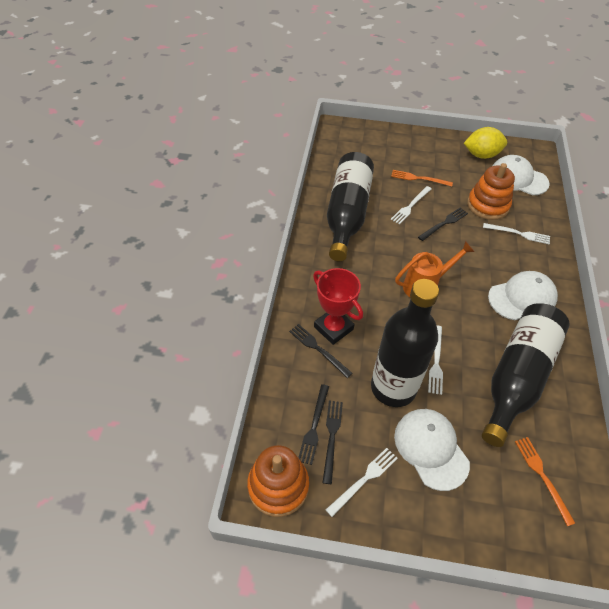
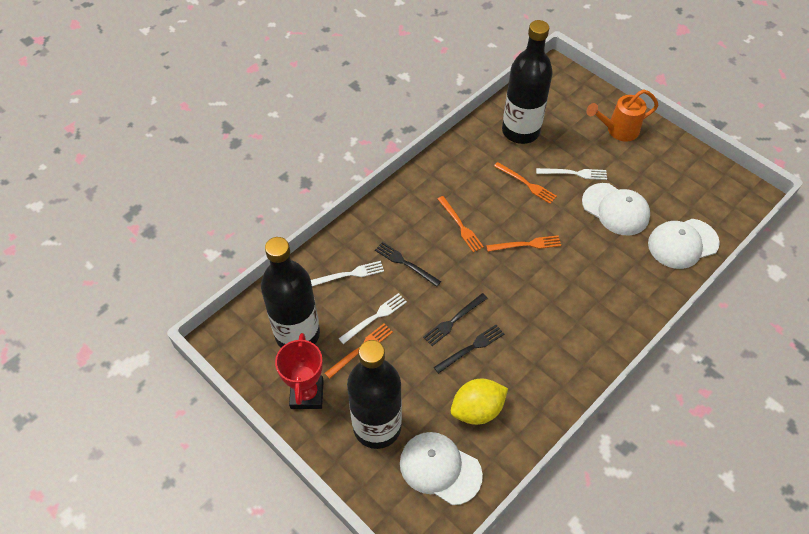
black fork: [289,324,352,378] [298,384,329,465] [322,401,343,484] [418,208,468,241] = 4 -> [375,242,441,287] [423,293,488,346] [434,325,504,374] = 3
orange fork: [391,170,453,187] [515,437,575,526] = 2 -> [325,323,393,379] [438,196,484,253] [486,235,561,252] [494,162,557,204] = 4
orange stacking toy: [247,445,309,517] [467,163,515,220] = 2 -> none = 0
white fork: [326,448,398,517] [391,186,431,225] [428,325,443,395] [483,223,550,245] = 4 -> [311,261,384,286] [338,293,407,344] [536,168,607,180] = 3

